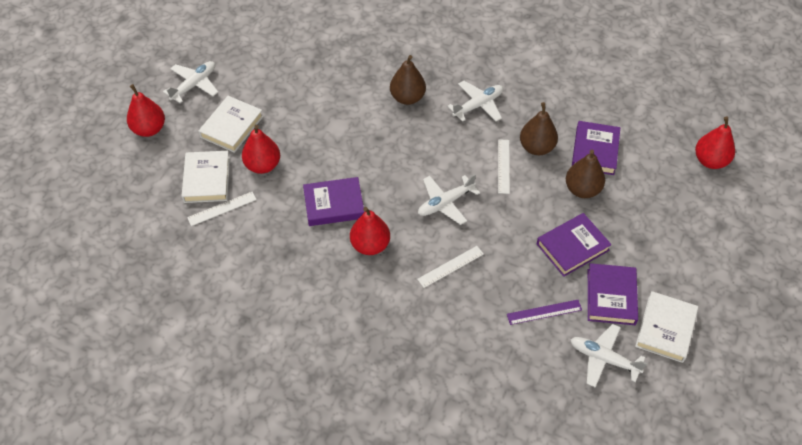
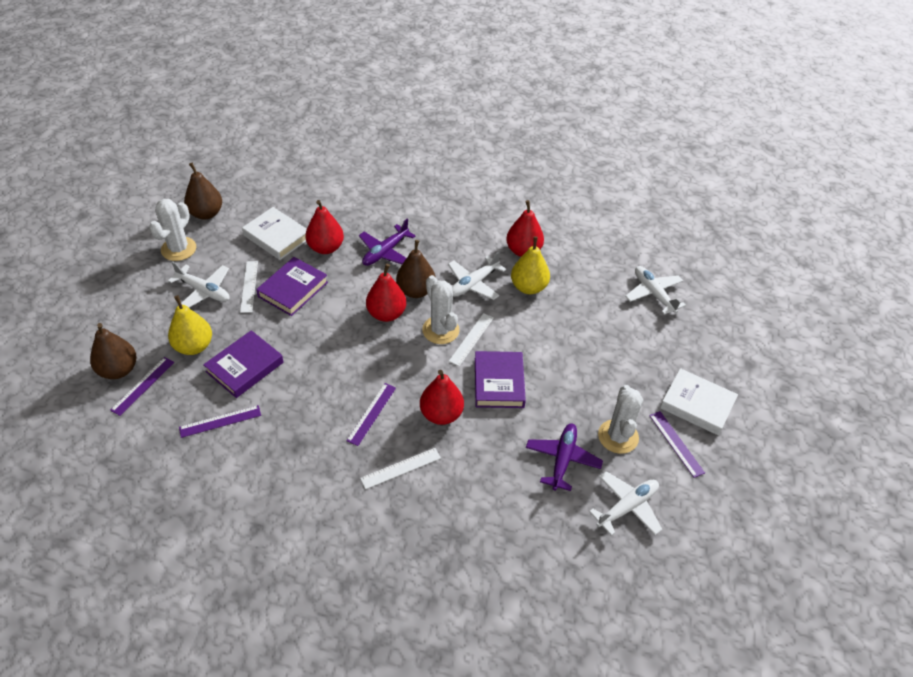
purple book: [303,177,364,226] [537,213,612,277] [572,121,620,175] [588,263,638,325] = 4 -> [203,330,283,398] [256,257,328,316] [475,351,526,408] = 3
purple plane: none = 0 -> [359,219,415,266] [526,423,603,491] = 2
purple ruler: [507,300,582,325] = 1 -> [110,357,174,416] [179,405,261,438] [346,383,396,446] [649,411,705,478] = 4
white book: [181,151,230,203] [198,96,263,153] [635,291,698,363] = 3 -> [242,207,307,260] [660,368,738,435] = 2
white cactus: none = 0 -> [149,199,196,261] [422,275,460,344] [598,385,643,454] = 3
yellow pear: none = 0 -> [168,295,212,355] [511,236,550,294] = 2

